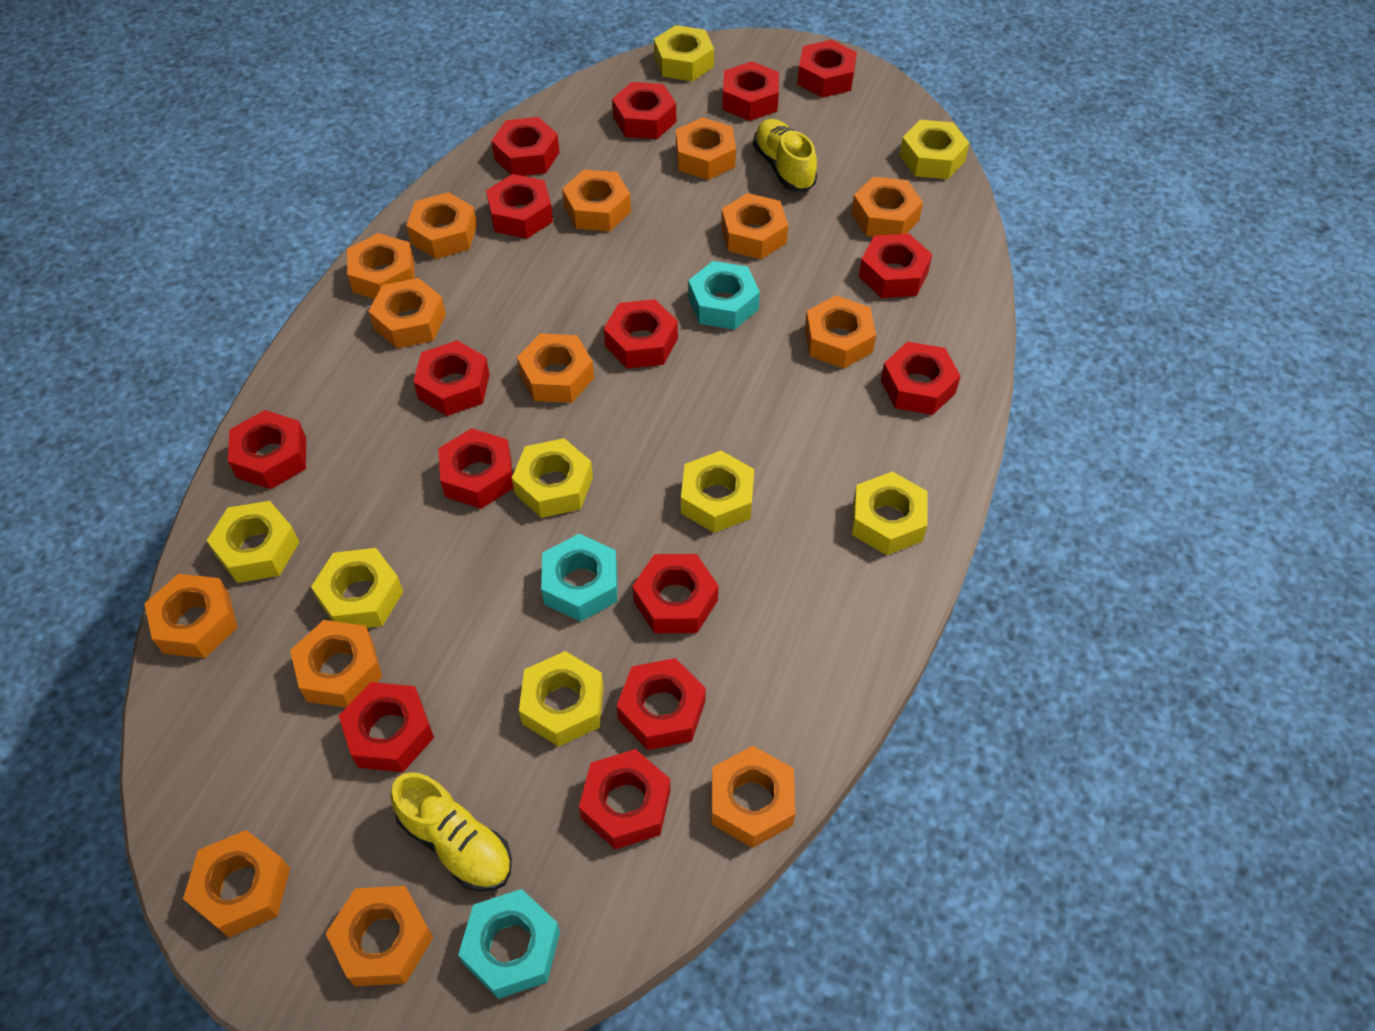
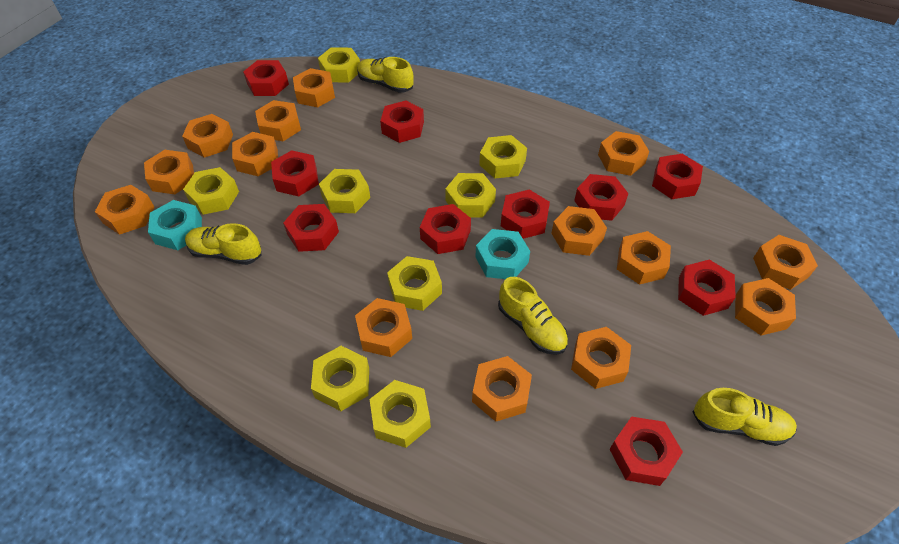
red nut: [228,410,306,489] [339,682,434,772] [413,340,490,416] [438,428,514,509] [486,174,553,239] [491,117,560,176] [579,749,670,849] [604,299,678,369] [612,82,676,139] [617,658,706,750] [632,554,718,634] [723,61,779,121] [797,40,857,98] [859,233,932,298] [881,342,960,415] = 15 -> [243,60,289,96] [271,150,319,197] [283,204,339,252] [380,100,424,143] [420,204,471,254] [501,189,550,239] [574,174,629,221] [609,417,683,486] [652,154,703,199] [678,260,736,316] = 10
turquoise nut: [458,889,560,999] [541,534,617,622] [688,261,760,330] = 3 -> [148,200,202,250] [475,229,530,279] = 2
yellow shoe: [390,772,512,891] [753,119,817,192] = 2 -> [185,223,262,265] [357,57,414,93] [498,277,568,355] [693,388,797,446] = 4

